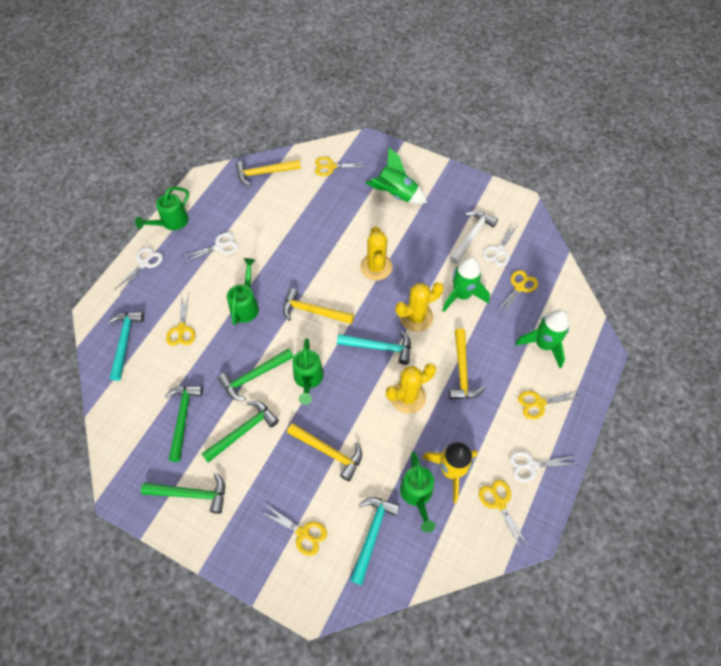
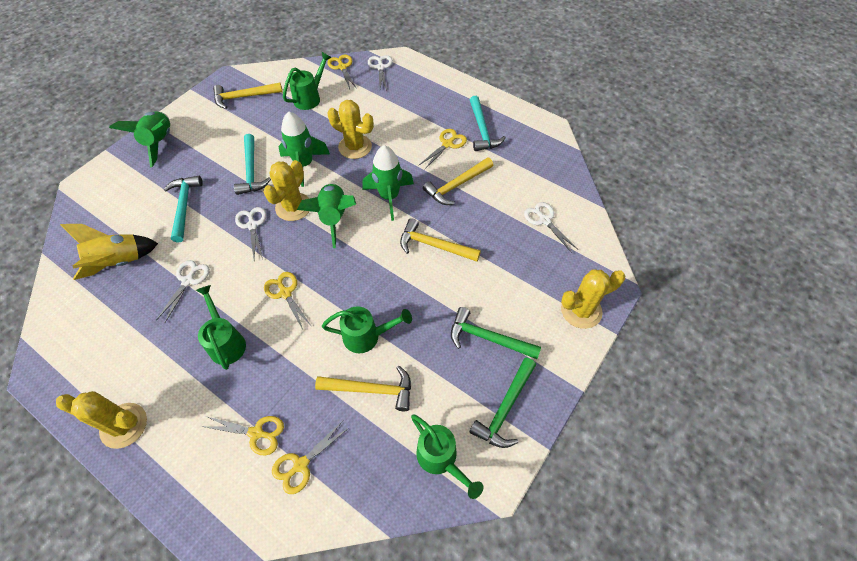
green hammer: [141,473,225,514] [165,386,203,462] [202,401,279,462] [218,348,294,401] = 4 -> [451,307,541,359] [469,358,536,448] = 2
green rocket: [365,147,427,204] [442,257,490,312] [515,309,569,368] = 3 -> [109,111,170,167] [278,112,330,187] [297,183,356,248] [362,145,414,221] = 4
white hammer: [449,211,498,264] = 1 -> none = 0
yellow cactus: [360,226,393,280] [386,363,436,414] [395,282,444,332] = 3 -> [56,391,147,449] [263,160,310,221] [328,100,374,159] [561,270,625,329] = 4
yellow scissors: [166,293,195,346] [261,506,327,556] [315,157,368,176] [479,480,528,550] [495,270,538,316] [518,390,581,420] = 6 -> [201,416,284,456] [264,272,312,329] [272,421,350,494] [327,55,357,89] [419,129,467,169] = 5

